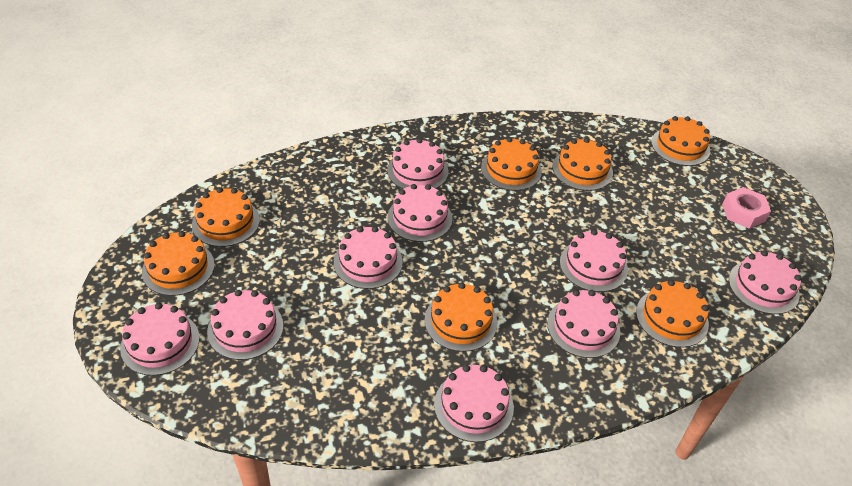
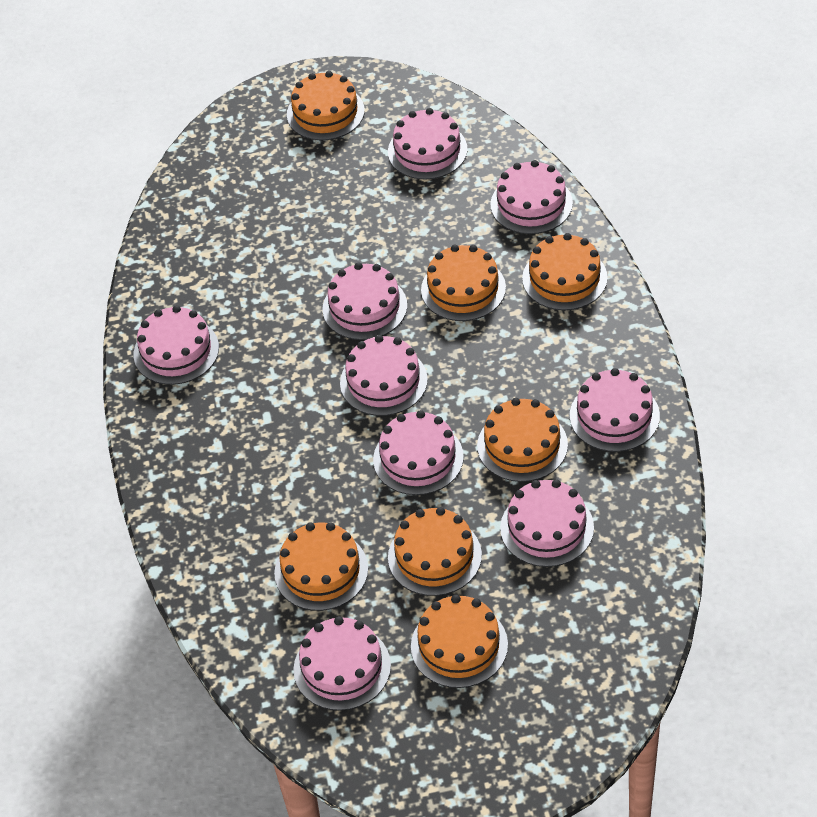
pink nut: [722,187,771,229] = 1 -> none = 0

